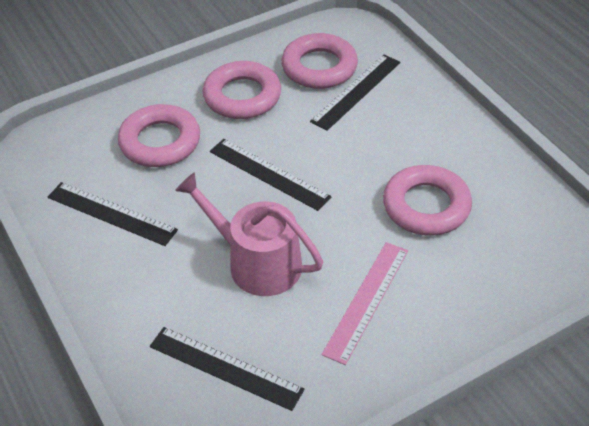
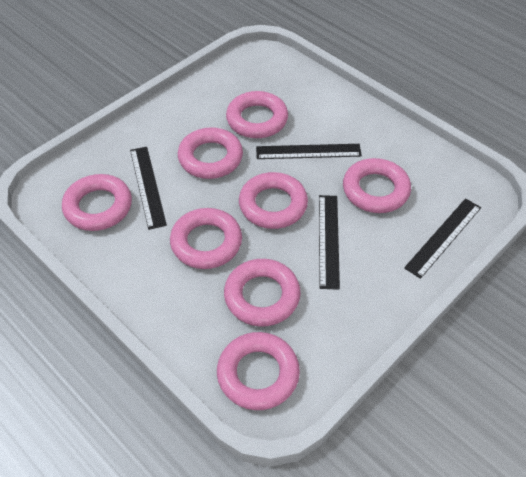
pink ring: [118,104,200,167] [203,61,281,119] [281,33,358,89] [383,165,472,236] = 4 -> [62,174,132,231] [170,208,242,269] [178,127,243,179] [217,332,300,410] [224,259,301,327] [226,91,288,138] [239,172,308,229] [343,158,411,213] = 8
pink ruler: [322,242,408,365] = 1 -> none = 0
pink watering can: [175,172,323,296] = 1 -> none = 0

